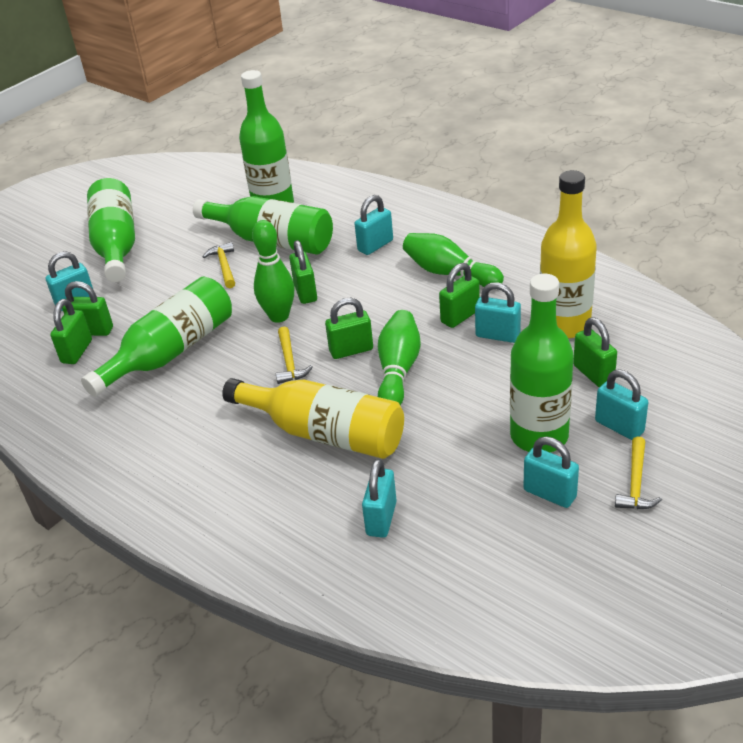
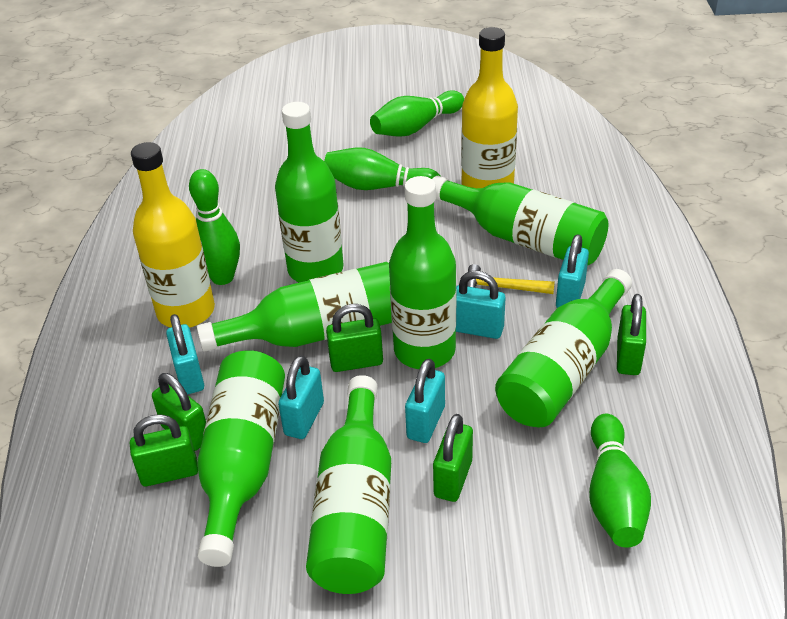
green bottle: [81,276,232,397] [87,178,135,282] [193,196,333,255] [239,70,294,203] [510,274,574,452] = 5 -> [197,262,392,352] [197,350,285,567] [275,102,344,282] [306,375,391,594] [389,176,456,369] [432,176,608,266] [495,269,632,427] = 7
green bowling pin: [252,220,294,323] [378,310,421,405] [403,233,504,287] = 3 -> [189,169,240,285] [324,148,441,190] [370,90,464,137] [589,414,651,548] = 4
green padlock: [50,299,92,364] [62,281,113,336] [289,240,317,304] [325,298,373,359] [439,263,480,328] [573,317,617,387] = 6 -> [130,414,198,486] [152,373,206,451] [326,304,383,372] [433,414,473,502] [617,294,646,375] = 5
turquoise padlock: [46,251,93,311] [355,195,393,255] [362,459,397,538] [475,282,521,343] [523,437,579,508] [595,369,648,440] = 6 -> [166,314,204,395] [278,355,324,439] [405,359,445,443] [456,271,505,339] [556,234,589,308] = 5
yellow hammer: [203,242,235,288] [276,326,313,384] [615,437,662,509] = 3 -> [467,264,555,294] = 1

